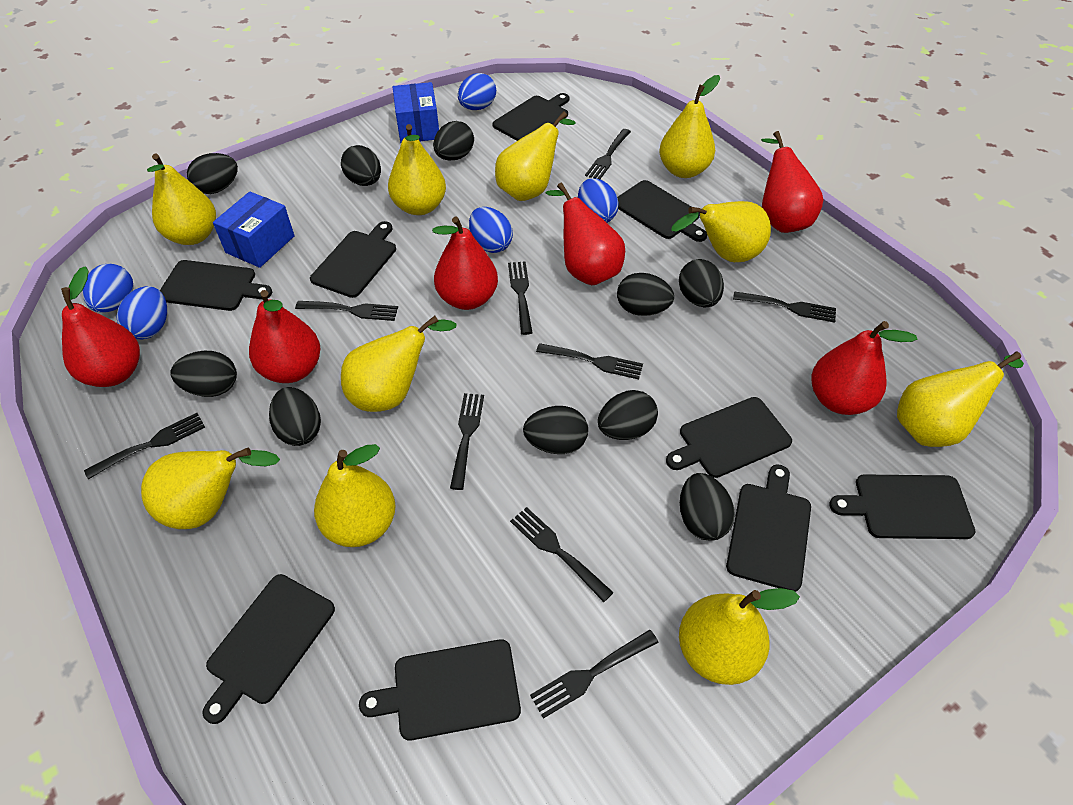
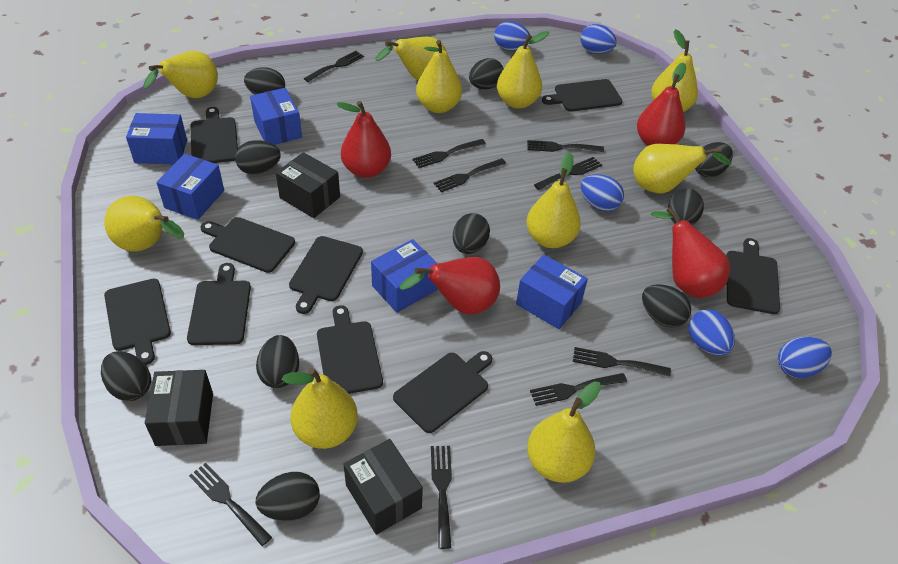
black box: none = 0 -> [145,370,213,446] [276,152,340,218] [344,439,423,535] = 3
blue box: [213,191,295,268] [393,82,439,143] = 2 -> [126,113,187,164] [156,154,224,220] [250,88,302,145] [371,239,438,313] [516,255,588,329] = 5
red pear: [61,266,140,387] [249,290,321,383] [432,216,498,310] [546,182,625,285] [761,131,823,233] [811,321,918,415] = 6 -> [336,101,391,178] [399,257,500,315] [637,63,686,146] [651,207,730,298] = 4

